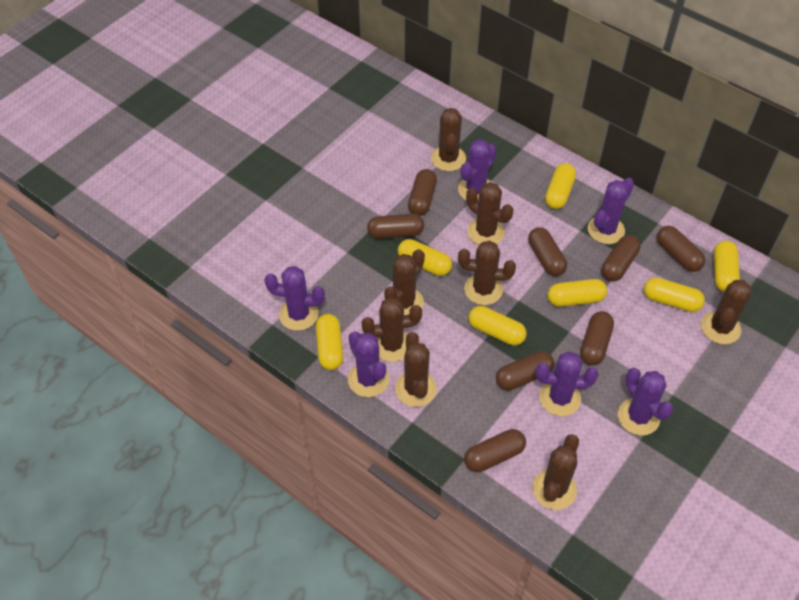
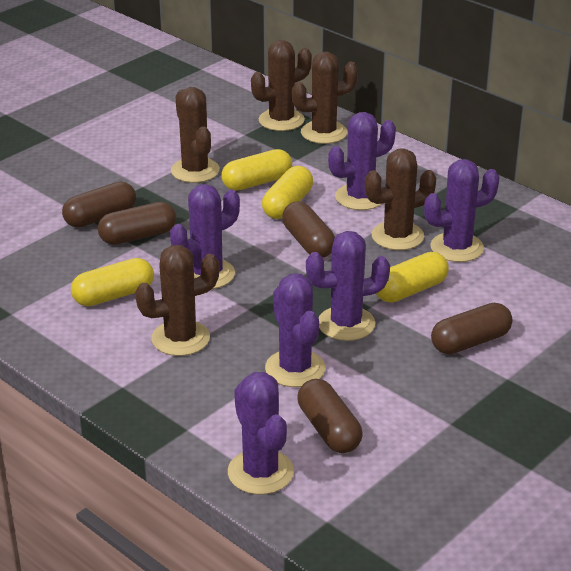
brown cactus: [361,297,422,362] [384,249,425,315] [395,332,437,407] [431,108,466,171] [458,241,516,305] [466,182,513,245] [532,434,579,510] [701,280,751,344] = 8 -> [135,245,219,356] [171,87,220,183] [251,40,312,131] [292,52,358,144] [365,148,436,250] = 5
brown capsule: [367,214,424,239] [408,169,437,216] [464,429,526,472] [496,351,554,391] [528,227,567,276] [580,311,614,366] [601,235,641,282] [657,226,705,272] = 8 -> [62,182,136,228] [98,202,177,245] [282,202,335,258] [297,379,362,453] [431,303,512,354] = 5
yellow capsule: [316,314,343,370] [398,239,452,276] [469,306,526,346] [545,163,576,209] [548,279,607,307] [644,278,705,312] [714,241,740,292] = 7 -> [71,258,154,306] [221,149,292,191] [262,166,313,219] [376,252,449,303] = 4

